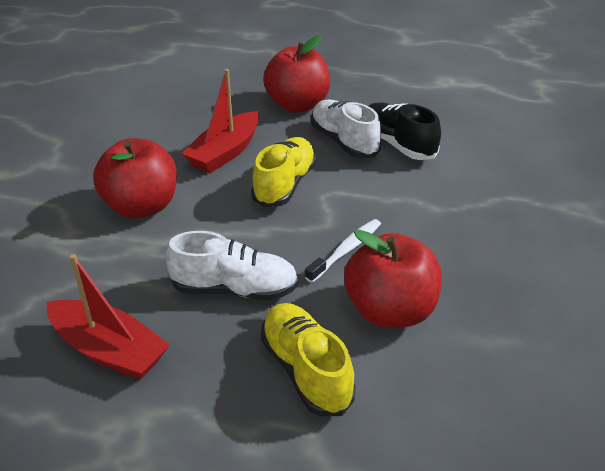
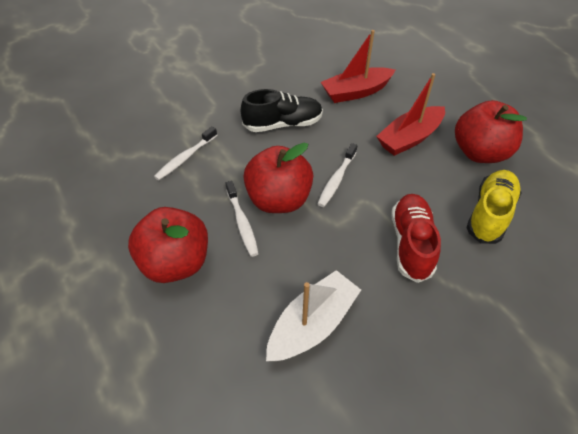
red shoe: none = 0 -> [392,194,441,283] = 1
white boat: none = 0 -> [266,270,361,361] = 1
white shoe: [166,231,298,301] [311,100,381,158] = 2 -> none = 0
white toothbrush: [305,219,381,283] = 1 -> [154,126,217,180] [225,181,259,257] [317,143,357,207] = 3
yellow shoe: [251,137,316,207] [260,303,356,416] = 2 -> [466,170,522,244] = 1

